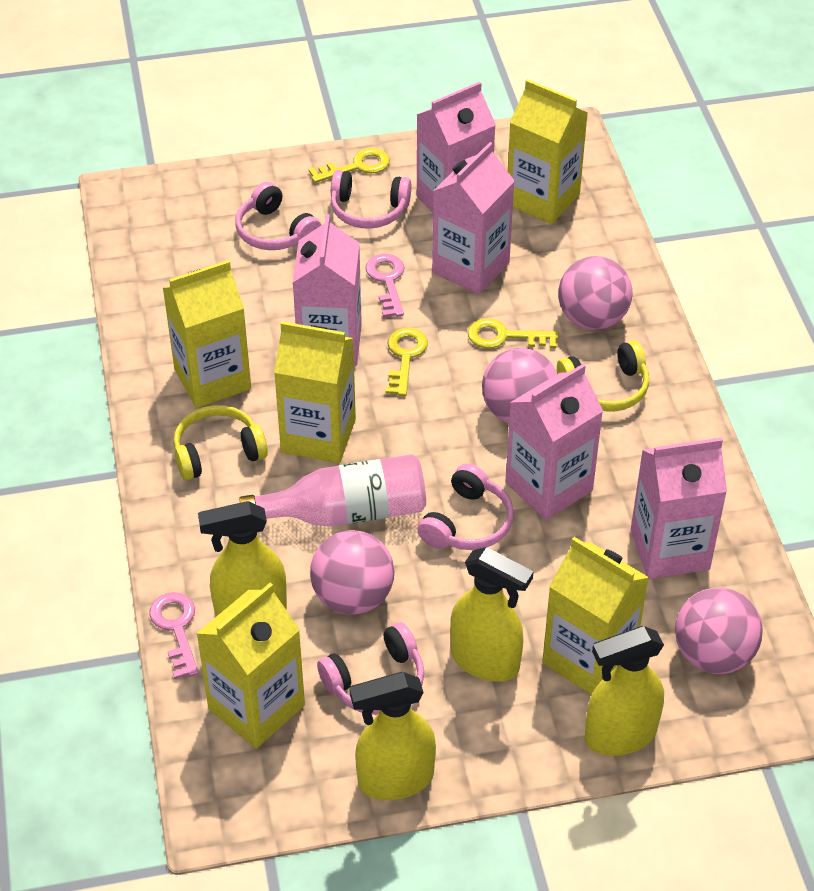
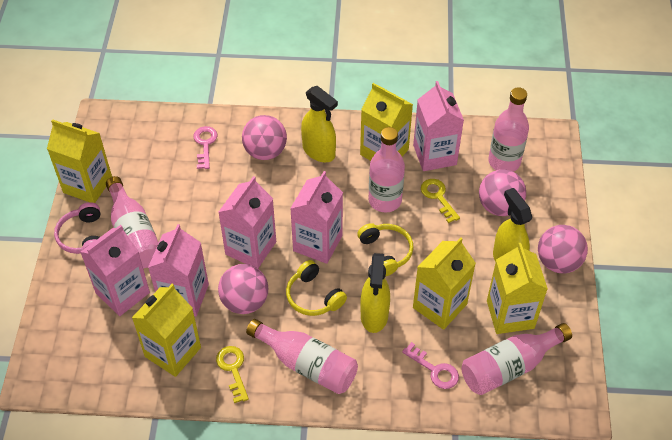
pink bottle: [239,454,426,527] = 1 -> [106,176,159,268] [246,319,358,394] [368,127,405,213] [462,323,572,395] [488,87,529,172] = 5
pink headphones: [235,182,321,250] [317,622,424,715] [331,170,411,228] [417,463,514,550] = 4 -> [54,202,100,254] = 1
yellow key: [309,148,390,183] [385,328,428,396] [468,318,559,348] = 3 -> [216,346,249,403] [421,179,460,223] = 2
yellow spray bottle: [198,501,287,617] [349,672,436,800] [450,547,534,682] [585,626,664,756] = 4 -> [301,86,338,162] [361,253,390,333] [493,188,532,262] = 3

